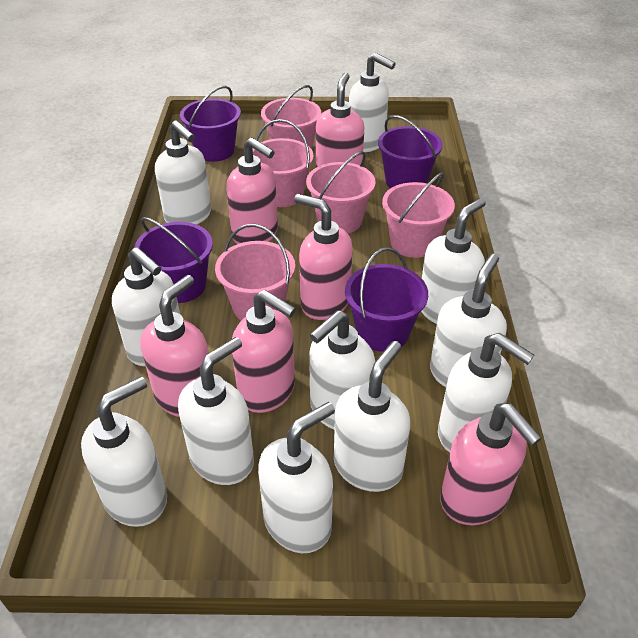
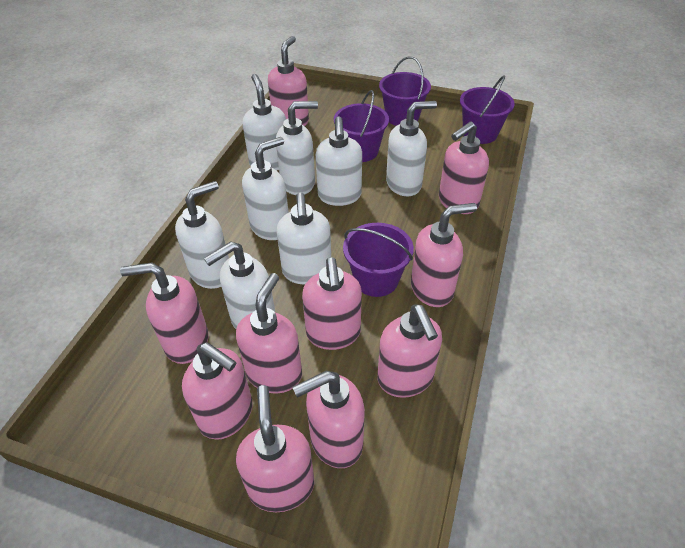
pink bucket: [215,224,295,321] [252,119,314,207] [261,85,321,149] [306,151,376,234] [382,172,455,258] = 5 -> none = 0
pink soap dispenser: [141,275,209,417] [226,137,278,244] [232,290,296,413] [294,194,353,320] [316,73,364,167] [440,403,542,525] = 6 -> [120,263,209,364] [182,342,253,440] [236,273,302,393] [236,385,314,512] [268,36,309,126] [292,371,365,468] [302,257,362,350] [377,304,442,398] [411,203,477,307] [439,121,489,214] = 10
white soap dispenser: [81,376,167,527] [112,247,180,366] [155,120,211,224] [178,337,254,485] [258,402,335,553] [309,310,375,430] [334,341,410,492] [349,53,396,152] [421,198,486,324] [430,254,507,387] [438,333,534,452] = 11 -> [175,181,229,289] [204,241,275,329] [242,137,289,240] [243,74,286,171] [276,101,318,195] [277,192,331,284] [316,116,362,206] [386,101,437,196] = 8

